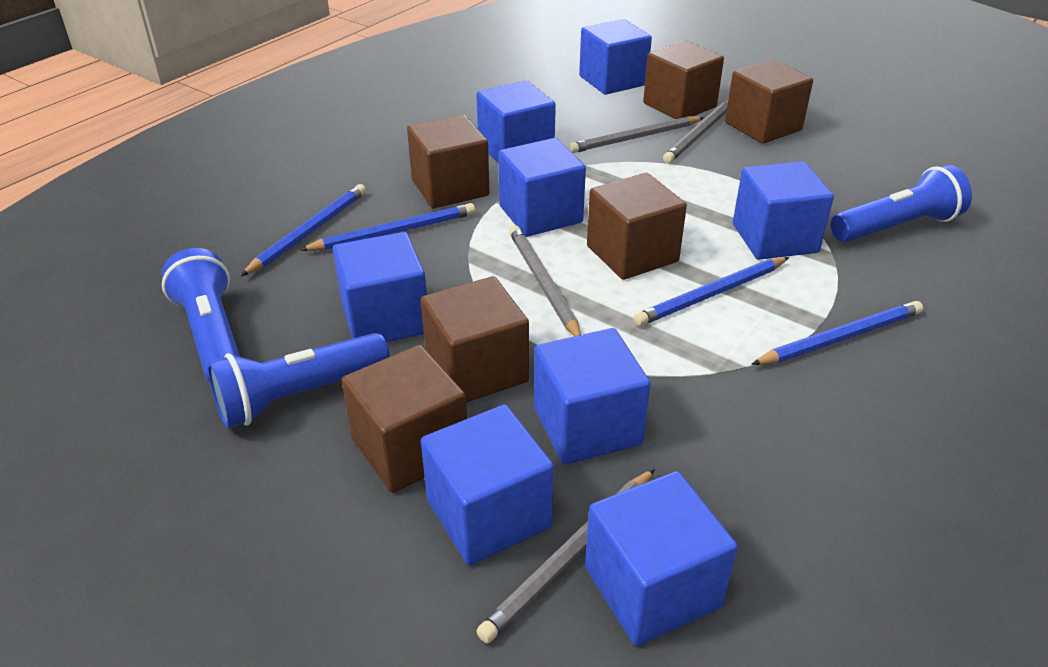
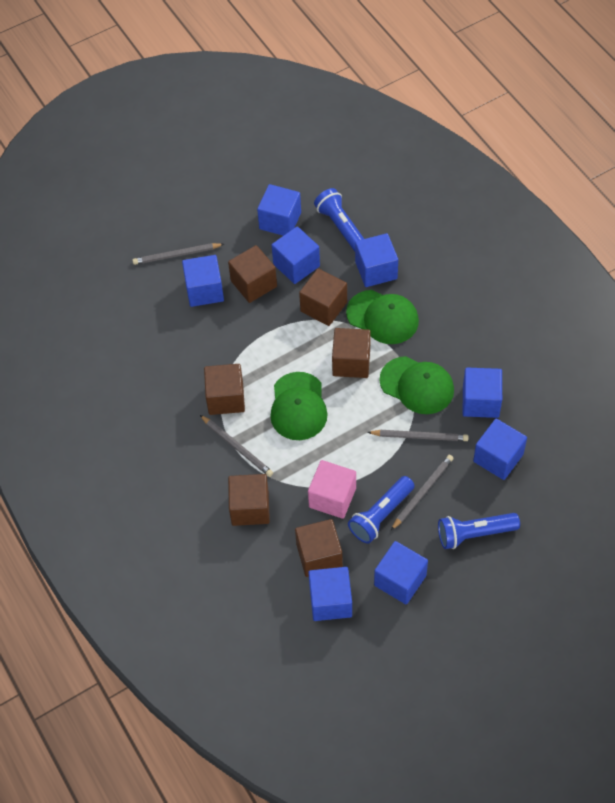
blue pencil: [241,184,366,276] [300,203,475,251] [634,257,789,326] [751,301,923,365] = 4 -> none = 0
green cap: none = 0 -> [270,372,328,440] [346,290,419,344] [379,356,454,414] = 3
pink cube: none = 0 -> [308,460,356,519] = 1

